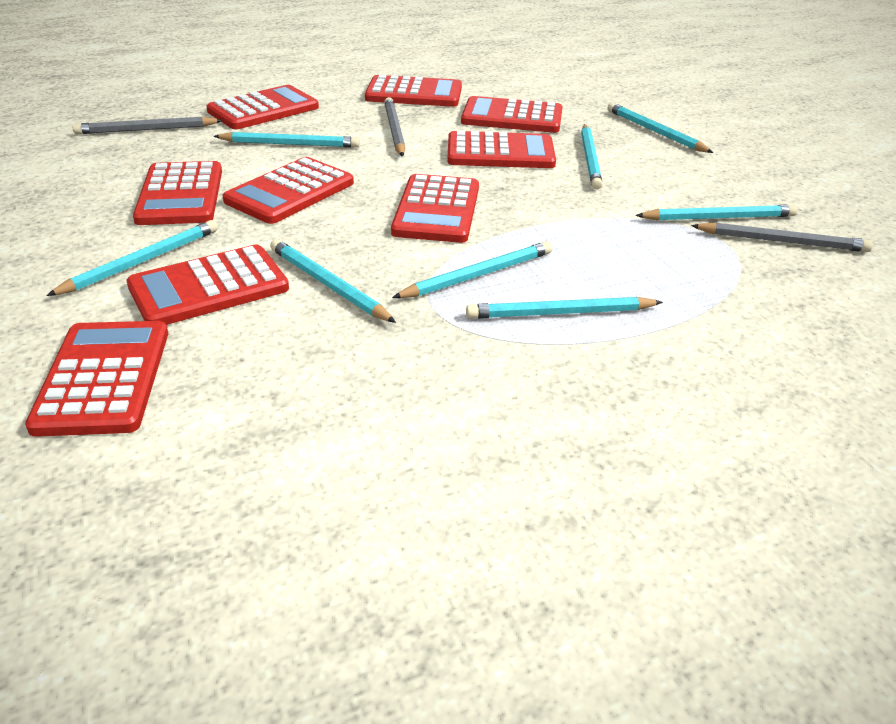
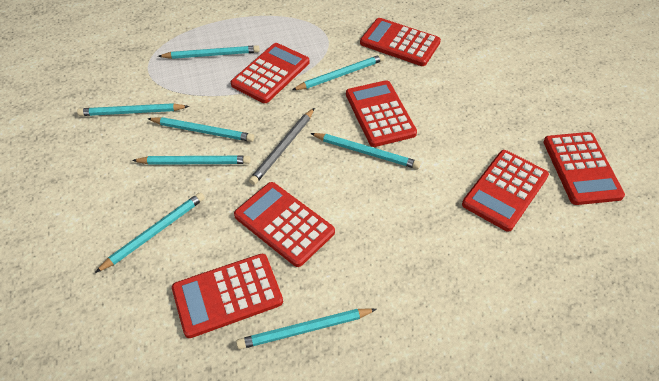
grey pencil: [73,117,223,134] [384,97,405,157] [691,222,873,252] = 3 -> [249,108,315,185] = 1
red calculator: [25,321,168,437] [127,245,289,325] [133,161,222,225] [206,85,319,129] [223,157,354,224] [365,74,462,107] [391,174,479,243] [447,131,556,168] [461,96,563,133] = 9 -> [172,254,283,338] [231,43,309,103] [234,182,335,267] [346,80,417,147] [360,18,441,66] [462,150,549,232] [543,132,625,205] = 7

